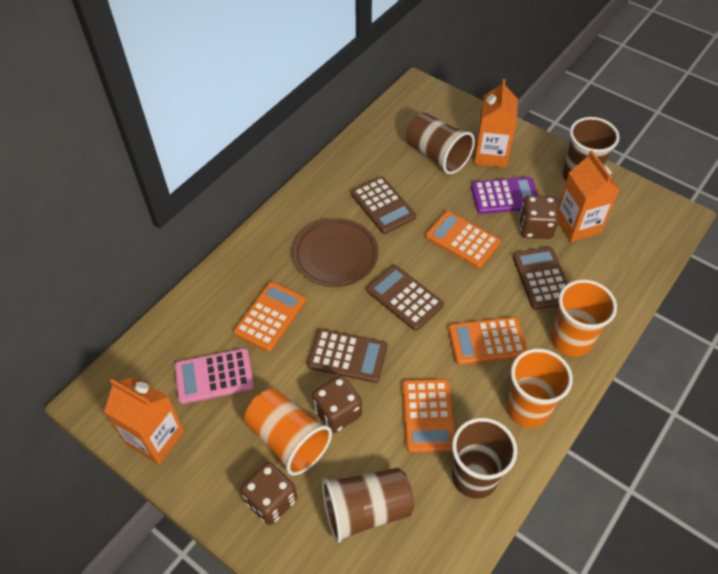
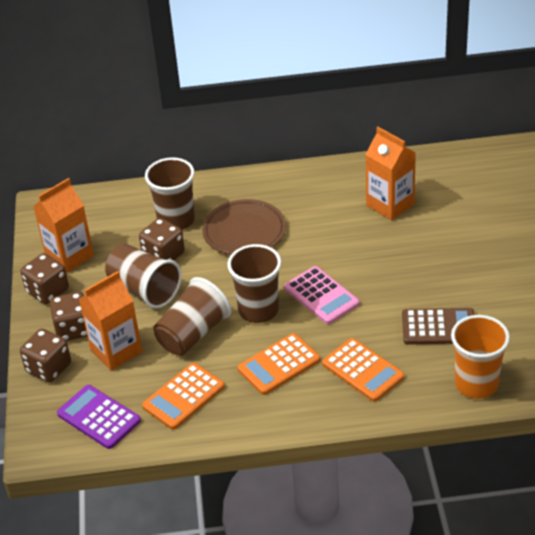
brown calculator: [307,329,388,383] [351,176,416,234] [366,265,444,331] [513,247,568,310] = 4 -> [402,308,475,344] = 1
brown dice: [240,462,297,525] [312,375,362,433] [519,195,559,239] = 3 -> [20,253,69,304] [20,329,71,383] [50,292,87,341] [139,218,185,261] = 4
orange calculator: [233,282,306,352] [402,379,455,453] [425,211,501,268] [448,317,528,365] = 4 -> [142,363,225,430] [237,333,320,395] [322,338,405,402] = 3
orange cup: [245,389,332,476] [506,348,573,428] [551,279,617,357] = 3 -> [451,315,510,399] = 1

